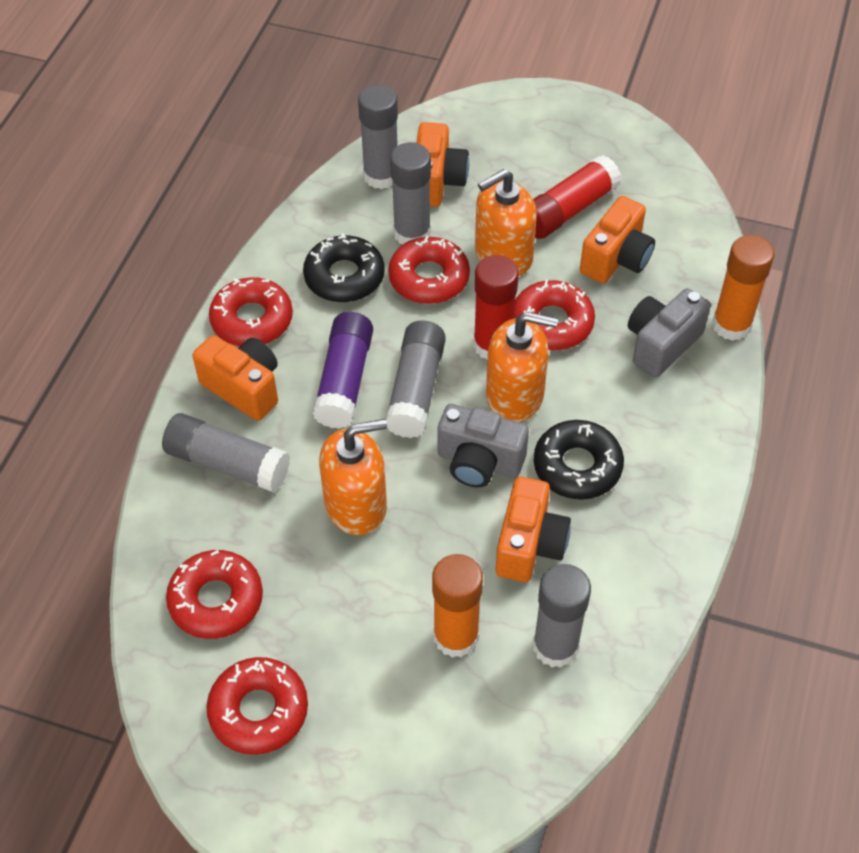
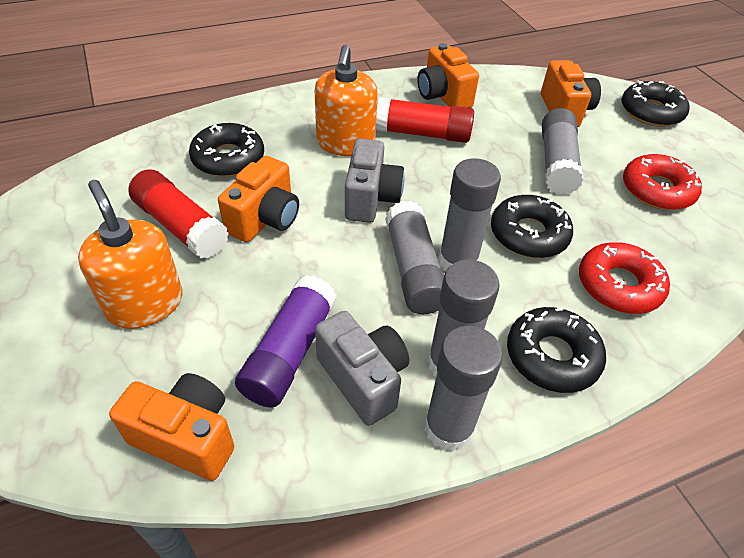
black donut: [303,233,384,302] [534,420,624,500] = 2 -> [189,123,264,177] [491,195,573,258] [507,307,606,393] [621,81,690,127] = 4
orange glue stick: [432,554,483,658] [712,235,774,341] = 2 -> none = 0
orange soap dispenser: [319,419,387,535] [475,169,537,276] [486,312,558,422] = 3 -> [78,180,183,329] [315,45,378,156] = 2
red donut: [166,550,263,639] [206,657,308,755] [209,277,293,346] [388,236,470,304] [514,280,595,350] = 5 -> [579,242,670,314] [623,154,702,210] = 2

